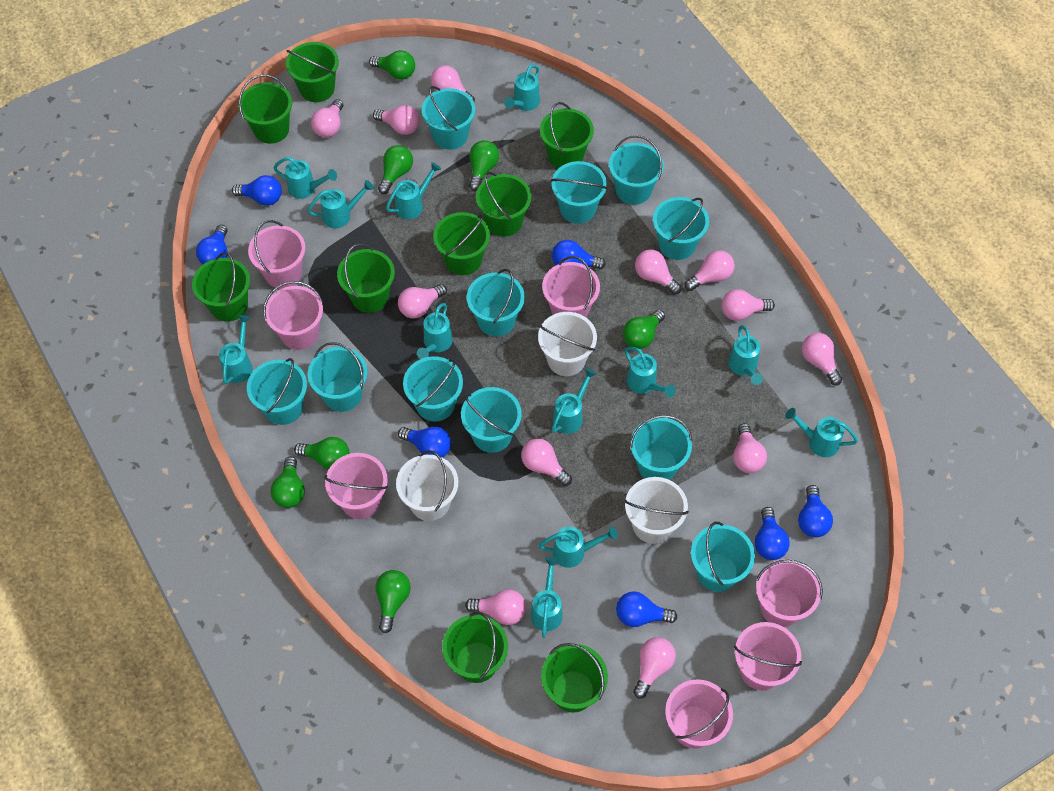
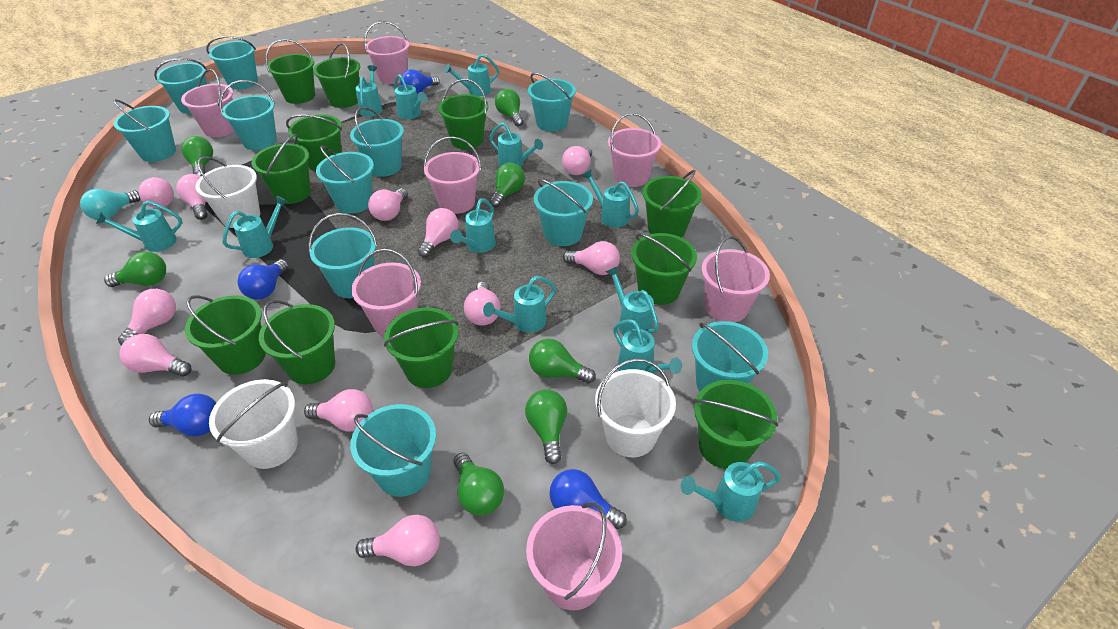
blue light bulb: [196,225,228,265] [232,175,282,206] [398,427,451,458] [552,240,606,269] [616,591,677,627] [755,507,790,560] [798,485,833,537] = 7 -> [149,394,216,436] [237,259,289,300] [400,69,440,94] [549,469,627,529] = 4
green bucket: [192,252,250,322] [238,74,292,144] [286,42,339,102] [337,244,395,313] [433,212,490,275] [442,612,508,683] [476,172,531,237] [540,102,594,169] [541,643,608,713] = 9 -> [185,295,266,375] [252,134,311,204] [259,300,335,384] [265,39,315,104] [286,114,342,171] [313,43,360,108] [384,307,459,388] [438,79,488,149] [631,233,697,305] [642,170,702,237] [694,380,778,469] = 11
pink light bulb: [311,99,343,138] [373,105,420,135] [398,284,447,319] [431,65,475,102] [465,589,526,625] [521,438,572,486] [633,637,676,698] [635,249,681,295] [684,250,735,291] [722,289,775,321] [733,423,767,473] [802,333,842,385] = 12 -> [118,289,176,346] [120,334,192,377] [138,177,174,208] [176,174,208,220] [304,389,373,432] [356,515,440,566] [368,188,408,221] [418,208,459,257] [464,282,500,326] [562,146,592,175] [563,241,620,275] = 11
turquoise light bulb: none = 0 -> [80,189,141,220] = 1

